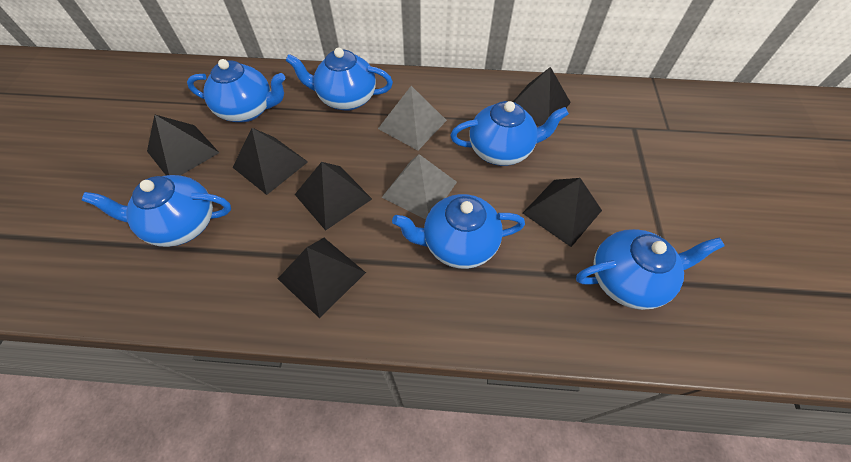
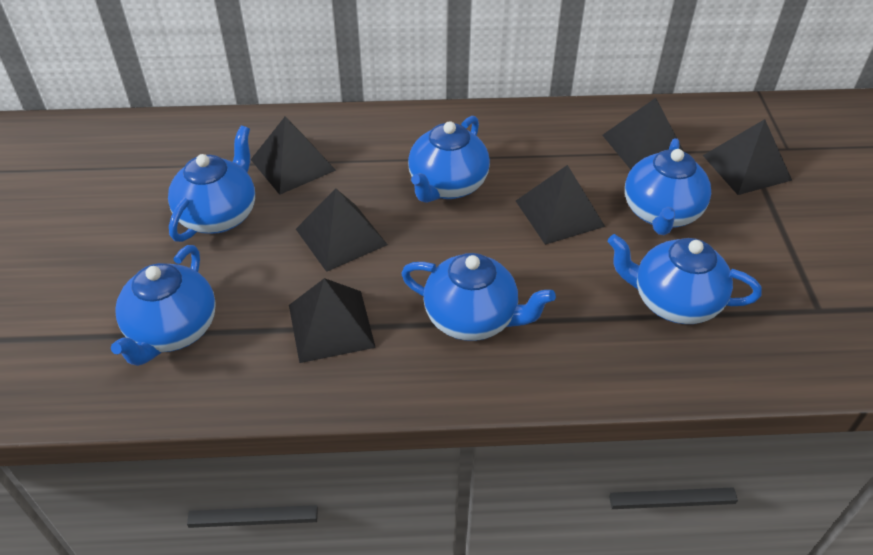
grey pyramid: [378,86,447,151] [382,154,457,220] = 2 -> none = 0

